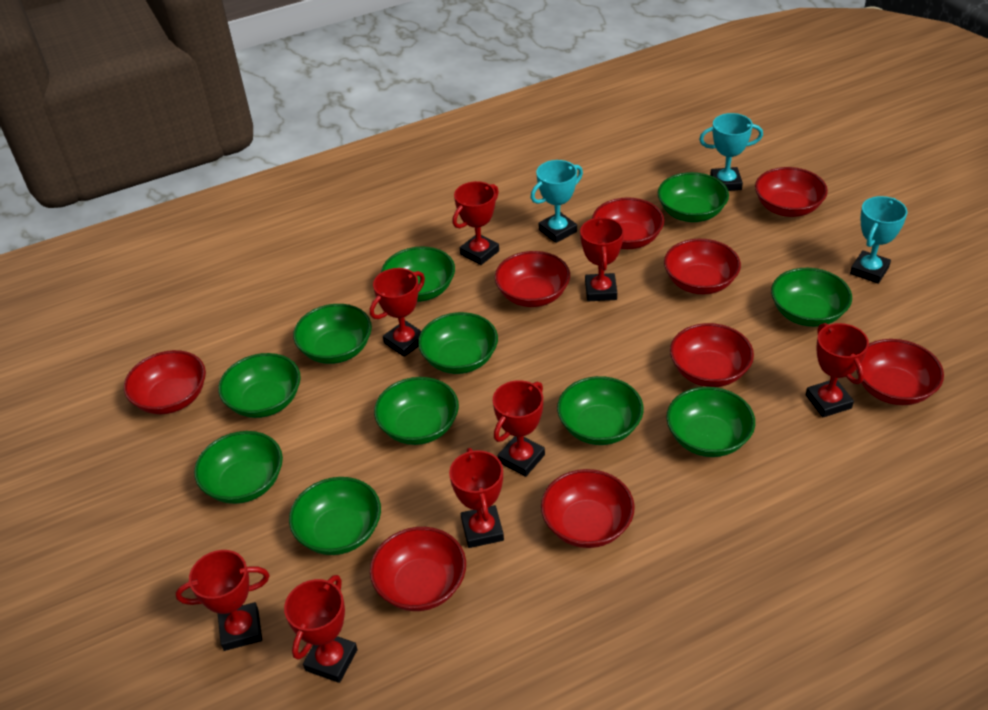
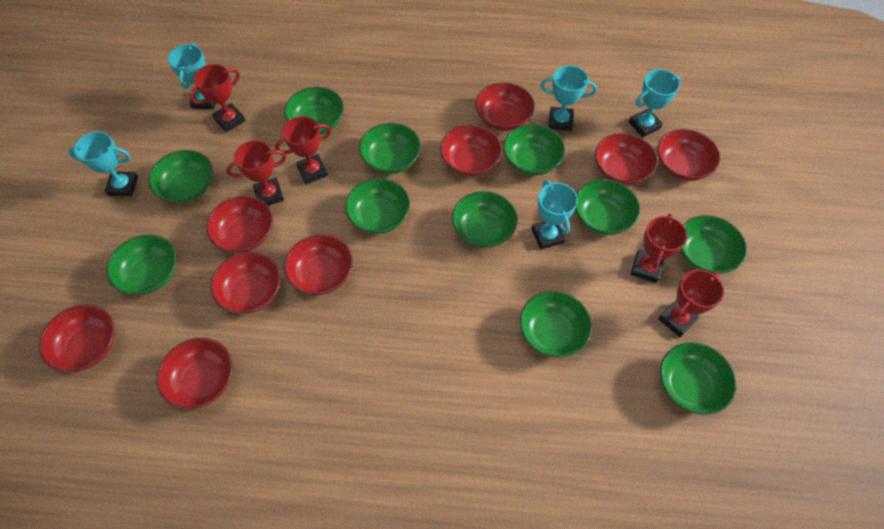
red trophy: [176,550,270,651] [284,575,358,683] [370,268,425,357] [449,448,504,548] [452,181,499,265] [493,380,545,477] [580,217,624,301] [806,323,869,417] = 8 -> [190,64,246,132] [226,140,286,205] [275,116,331,184] [631,214,688,283] [658,269,724,337] = 5
turquoise trophy: [531,160,583,243] [699,113,763,191] [850,196,907,284] = 3 -> [69,131,138,196] [168,43,215,110] [532,180,578,250] [540,65,597,131] [629,69,681,137] = 5

